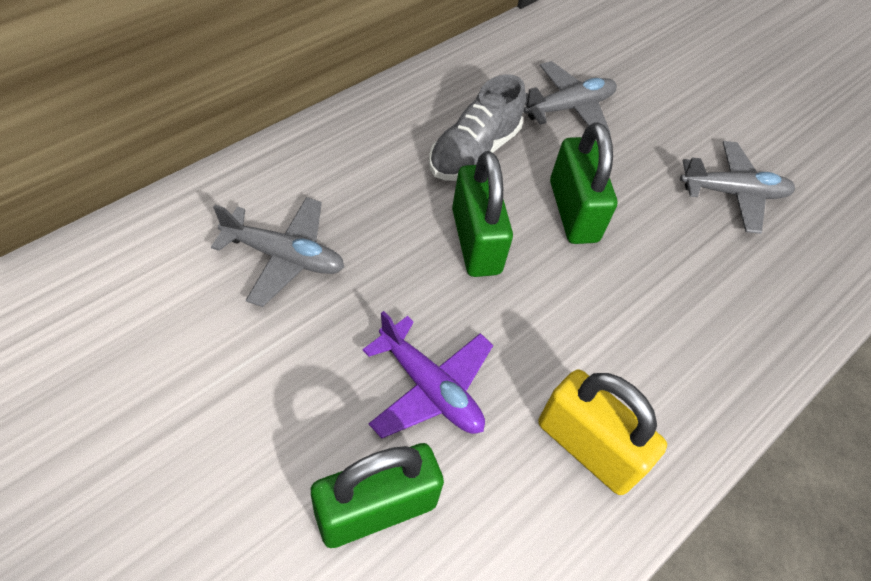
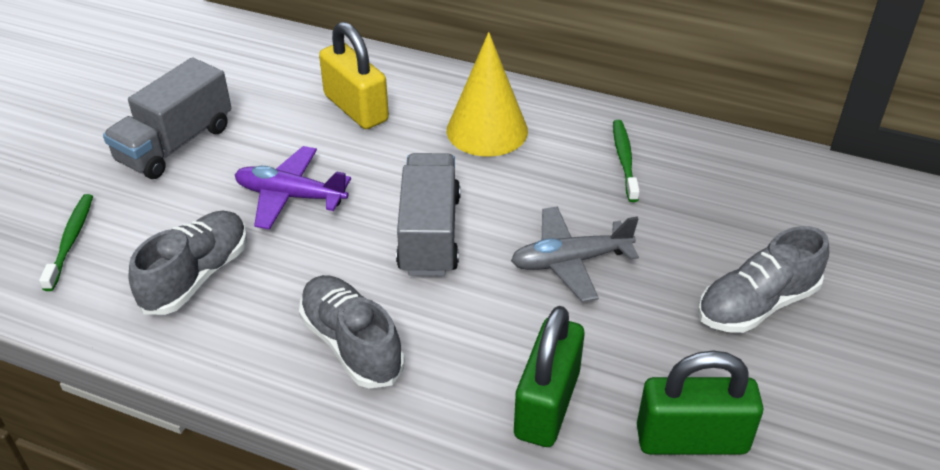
green padlock: [311,443,444,548] [452,151,513,277] [550,122,617,244] = 3 -> [514,306,584,447] [637,351,763,455] = 2
green toothbrush: none = 0 -> [39,194,93,291] [613,120,640,202] = 2
grey plane: [211,197,344,307] [523,61,617,134] [680,141,795,234] = 3 -> [511,206,639,302] = 1
grey shoe: [429,74,525,181] = 1 -> [128,211,247,315] [299,275,404,388] [698,226,829,333] = 3
grey truck: none = 0 -> [103,57,231,179] [396,153,460,276] = 2
yellow cone: none = 0 -> [447,32,528,157] = 1

